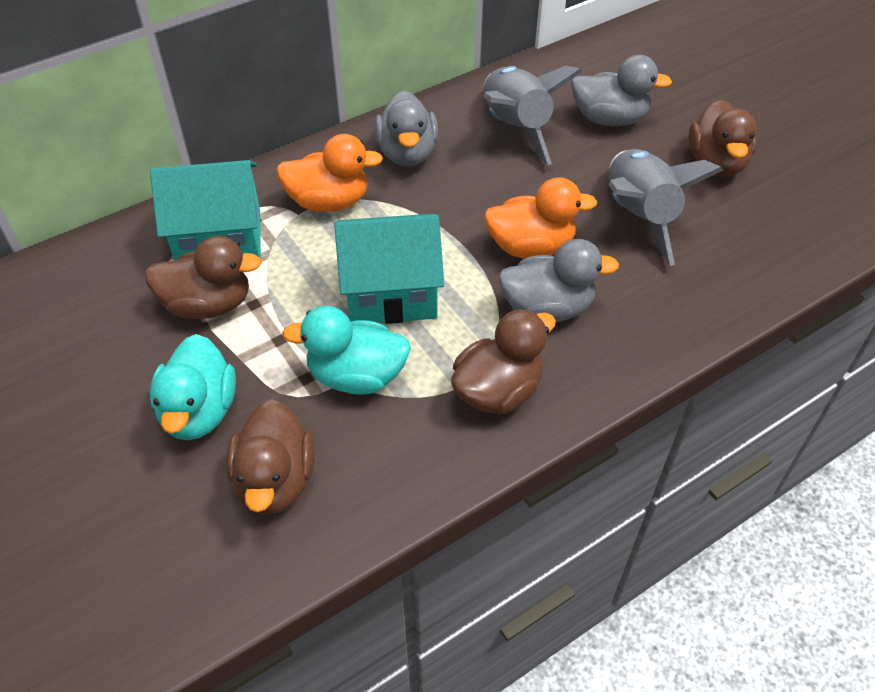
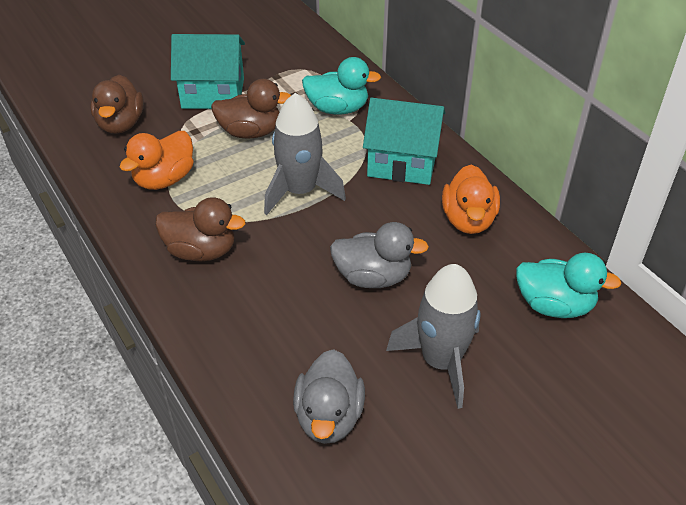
brown duck: [145,236,262,319] [226,399,315,515] [451,309,556,414] [688,100,757,177] = 4 -> [90,75,144,134] [155,197,245,261] [211,79,291,139] = 3
grey duck: [374,90,438,166] [498,239,619,322] [571,55,672,126] = 3 -> [293,349,365,444] [330,222,429,288] = 2

